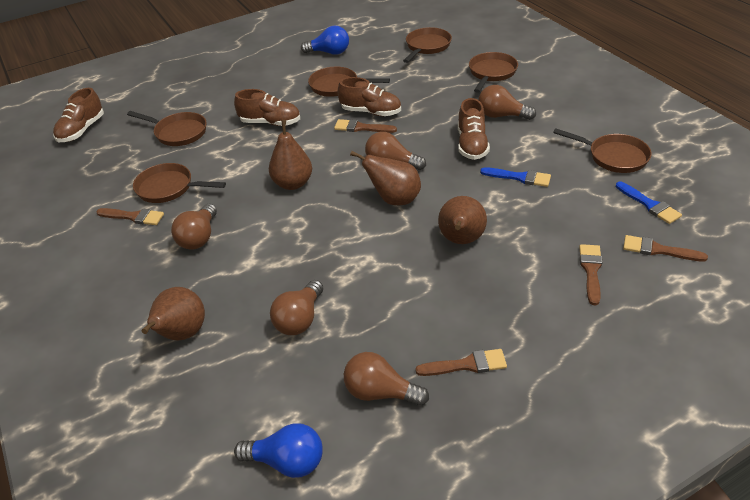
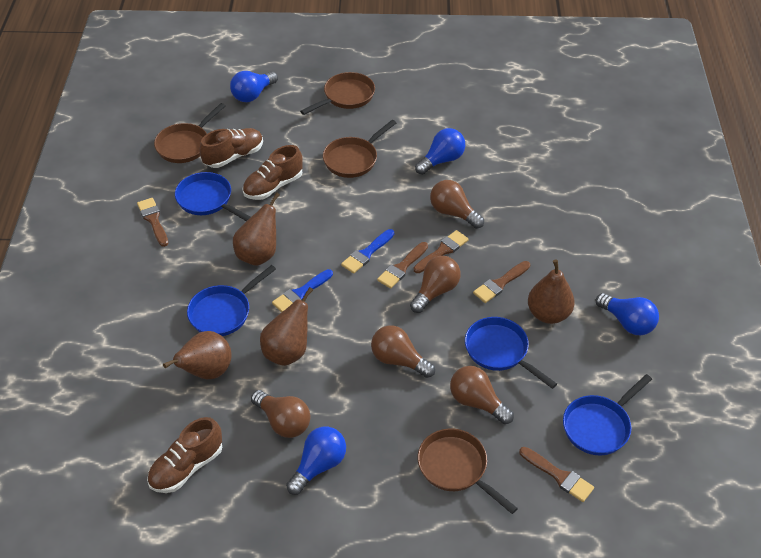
blue light bulb: [234,423,323,478] [301,25,349,55] = 2 -> [230,71,278,102] [286,427,346,495] [415,128,465,175] [596,293,659,335] = 4
blue pan: none = 0 -> [175,172,250,221] [187,265,276,336] [465,317,557,389] [563,374,652,455] = 4
brown pan: [127,111,207,146] [133,163,226,203] [308,67,390,97] [403,27,452,63] [469,52,518,93] [553,128,652,173] = 6 -> [154,103,225,163] [300,72,375,115] [323,120,396,178] [418,429,518,514] = 4
brown shoe: [53,88,104,142] [234,89,300,126] [338,77,401,116] [458,98,490,160] = 4 -> [147,417,222,493] [200,128,263,168] [242,145,303,200] = 3

